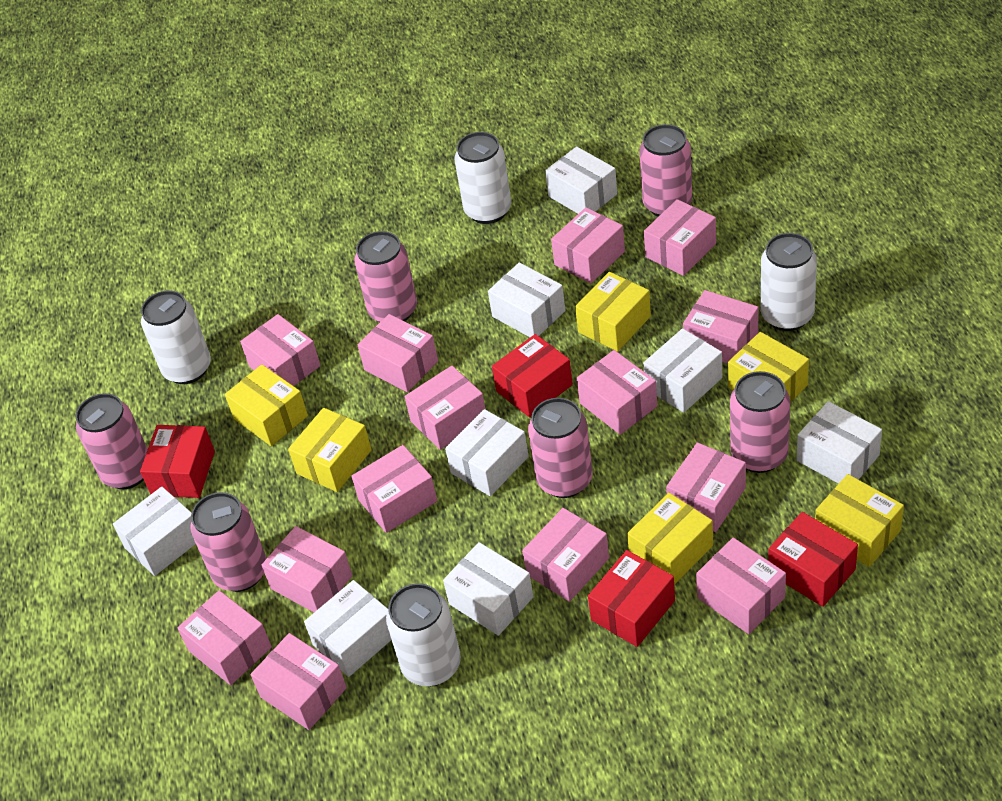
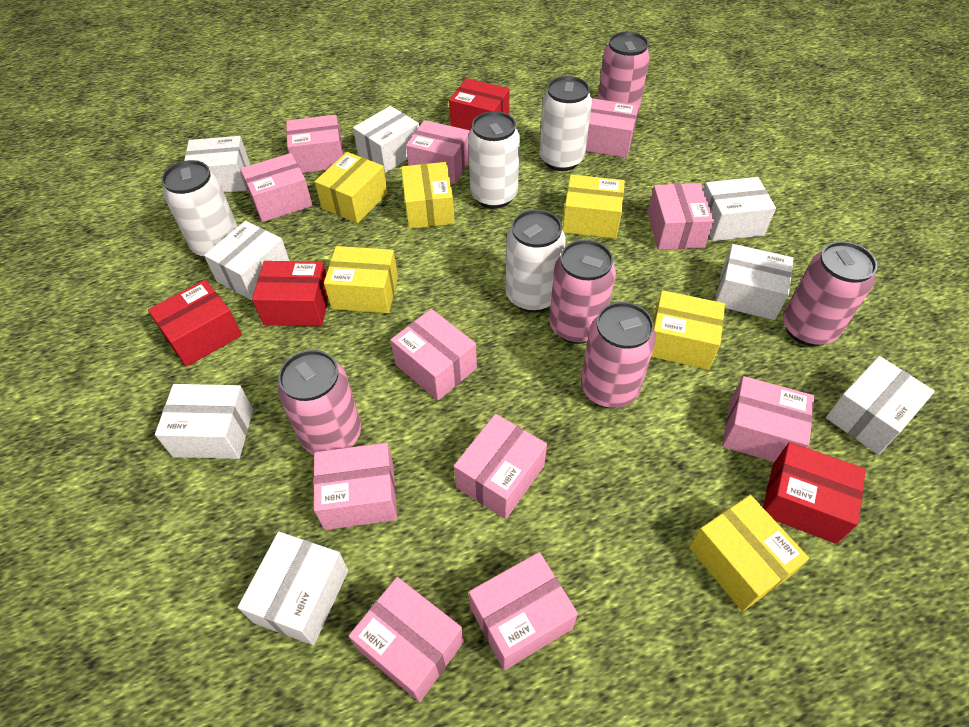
pink box: [177,590,272,685] [240,314,321,386] [250,633,347,730] [261,526,353,612] [351,445,437,533] [358,314,438,392] [405,366,486,450] [522,508,609,602] [551,207,625,284] [577,350,657,435] [644,199,716,276] [666,442,746,532] [683,290,758,364] [696,538,786,634] = 14 -> [240,153,313,222] [286,115,344,173] [313,443,397,530] [349,577,464,702] [390,309,477,400] [406,120,470,184] [454,414,547,519] [469,552,578,670] [586,98,639,158] [648,183,714,250] [722,376,814,462] = 11
pink can: [76,393,148,489] [190,492,267,592] [354,231,417,323] [528,398,593,498] [639,124,692,217] [730,371,790,473] = 6 -> [277,350,361,455] [549,240,616,344] [581,302,656,408] [598,32,650,112] [783,241,877,346] = 5

